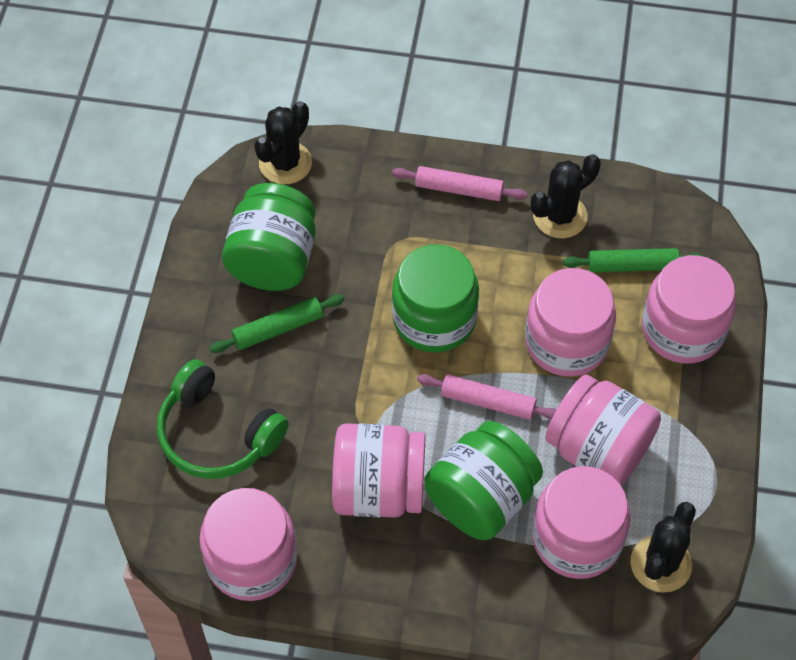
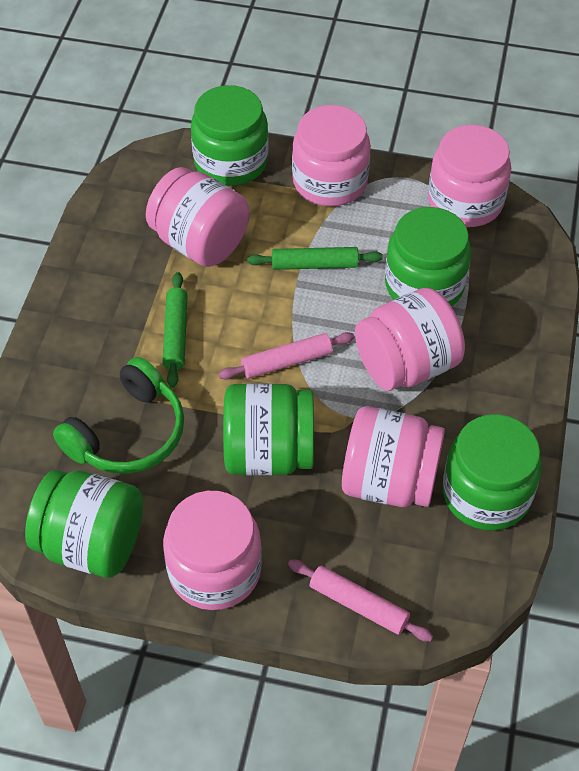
black cactus: [254,101,312,185] [531,154,601,238] [630,502,696,593] = 3 -> none = 0
green jar: [222,183,316,291] [392,244,479,353] [425,421,543,540] = 3 -> [25,470,143,578] [191,85,269,186] [223,384,314,475] [385,207,471,306] [442,414,542,531] = 5

